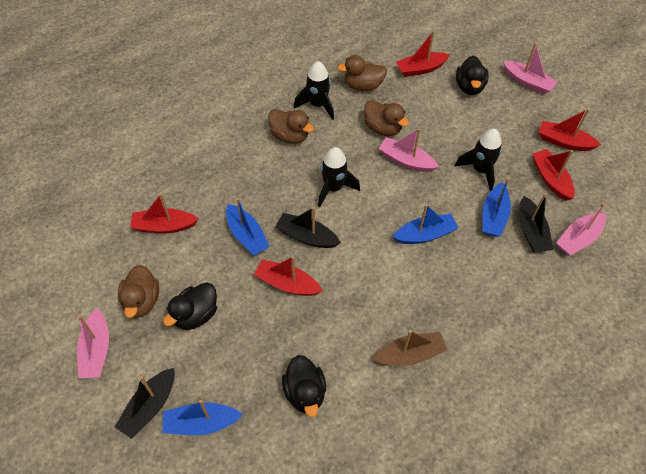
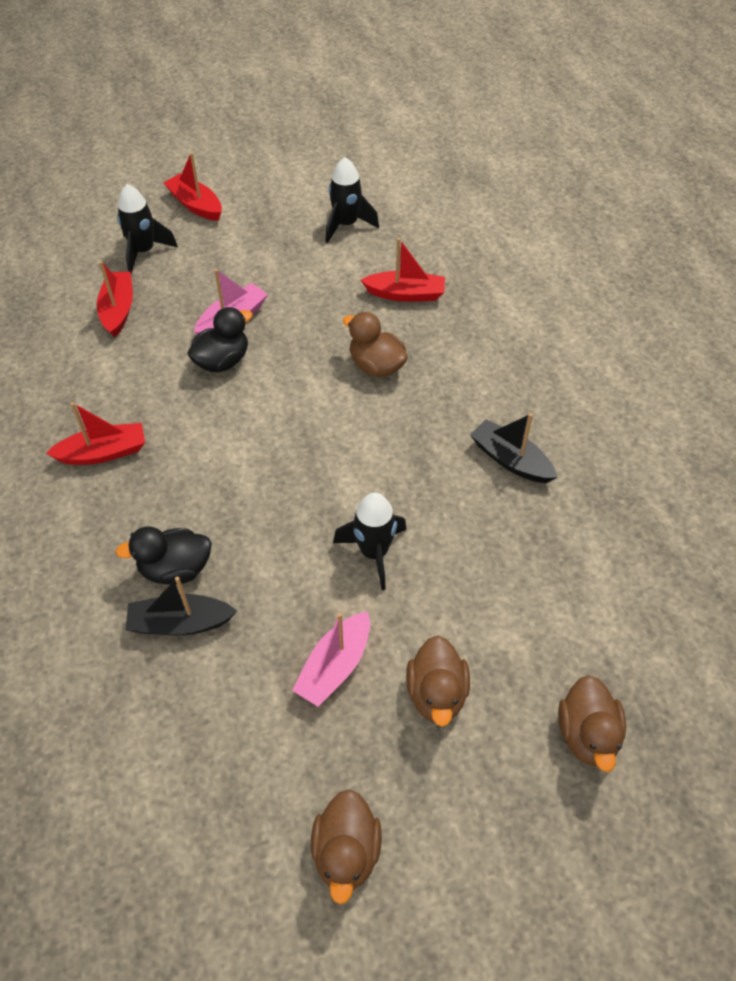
black boat: [115,368,175,439] [275,207,341,248] [519,193,553,252] = 3 -> [126,577,237,635] [470,413,558,483] = 2
black duck: [163,282,217,330] [282,355,326,417] [456,56,488,95] = 3 -> [115,526,212,585] [187,307,253,373] = 2
blue boat: [162,400,243,435] [226,198,270,255] [393,204,459,244] [482,178,511,237] = 4 -> none = 0
brown boat: [373,330,447,366] = 1 -> none = 0
pink boat: [77,308,109,378] [378,128,439,172] [503,43,557,94] [556,203,606,256] = 4 -> [194,269,268,335] [292,611,370,707] = 2
red boat: [130,193,198,233] [254,256,323,296] [396,31,450,77] [532,149,575,201] [539,109,601,151] = 5 -> [46,402,145,465] [97,261,133,337] [164,152,222,221] [361,238,445,302] = 4

